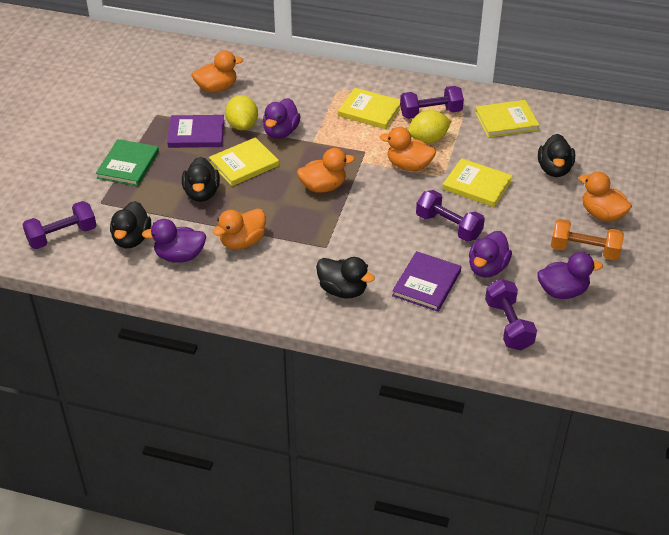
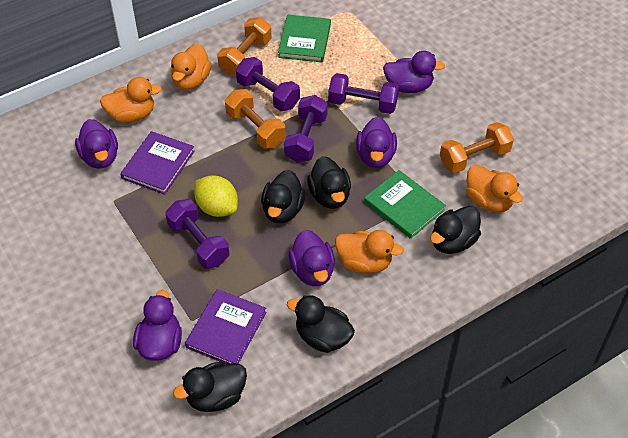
black duck: [110,201,151,248] [182,157,220,202] [316,257,375,298] [538,134,575,177] = 4 -> [173,361,247,412] [261,170,305,223] [287,295,355,353] [307,156,351,209] [430,206,481,254] = 5
green book: [96,139,159,186] = 1 -> [278,14,331,62] [364,170,446,239] = 2
orange duck: [192,50,243,92] [213,208,266,250] [297,148,355,193] [380,127,436,171] [579,172,632,222] = 5 -> [100,77,162,123] [171,44,212,90] [335,230,404,273] [466,165,523,212] = 4
orange dumbbell: [551,219,624,261] = 1 -> [217,17,272,75] [225,89,286,149] [440,122,514,173] = 3
purple duck: [142,219,206,263] [263,98,301,139] [469,231,512,278] [537,252,603,299] = 4 -> [75,119,118,169] [133,290,182,361] [289,230,335,286] [356,117,397,168] [383,51,445,93] = 5
yellow book: [209,137,279,186] [338,88,401,129] [443,158,513,207] [475,100,539,138] = 4 -> none = 0
yellow lemon: [225,95,258,130] [408,110,451,144] = 2 -> [194,175,238,217] = 1

